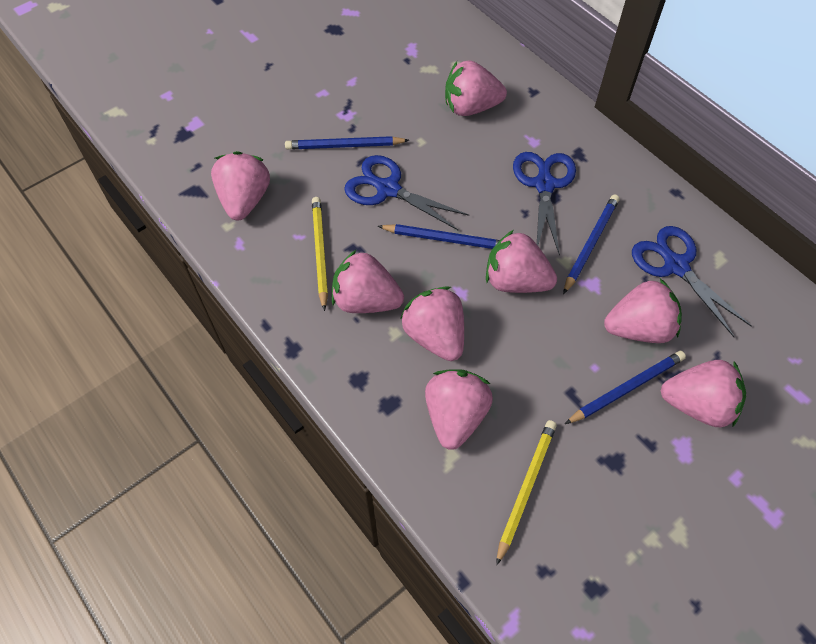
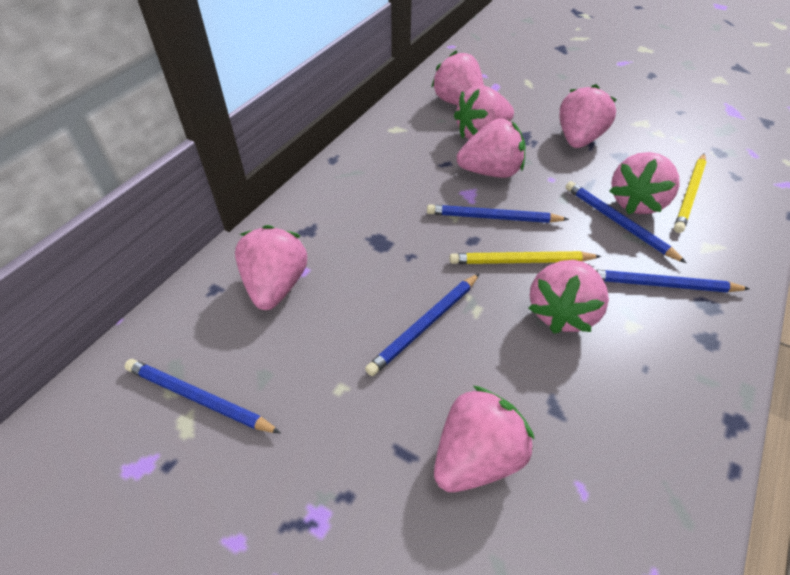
blue pencil: [285,136,409,149] [378,224,500,249] [563,194,619,294] [565,351,686,424] = 4 -> [124,359,281,433] [365,273,480,376] [427,204,569,223] [566,181,686,263] [596,269,750,293] = 5
blue scissors: [344,155,469,231] [513,152,576,255] [632,226,752,337] = 3 -> none = 0

